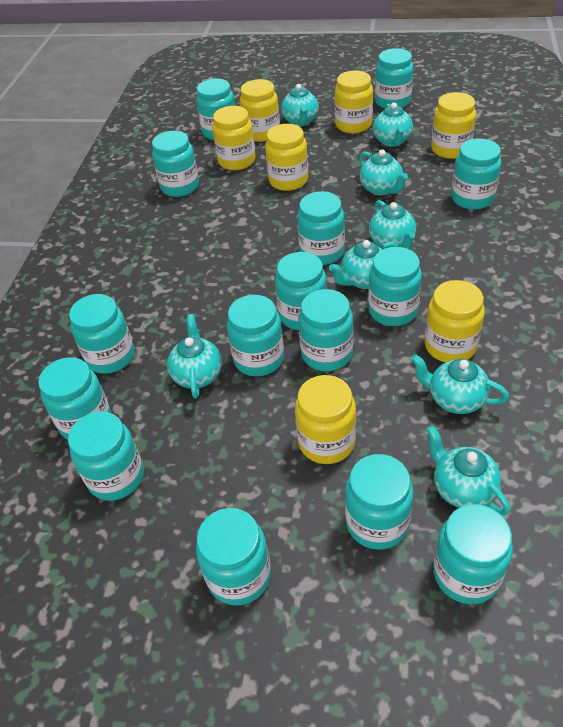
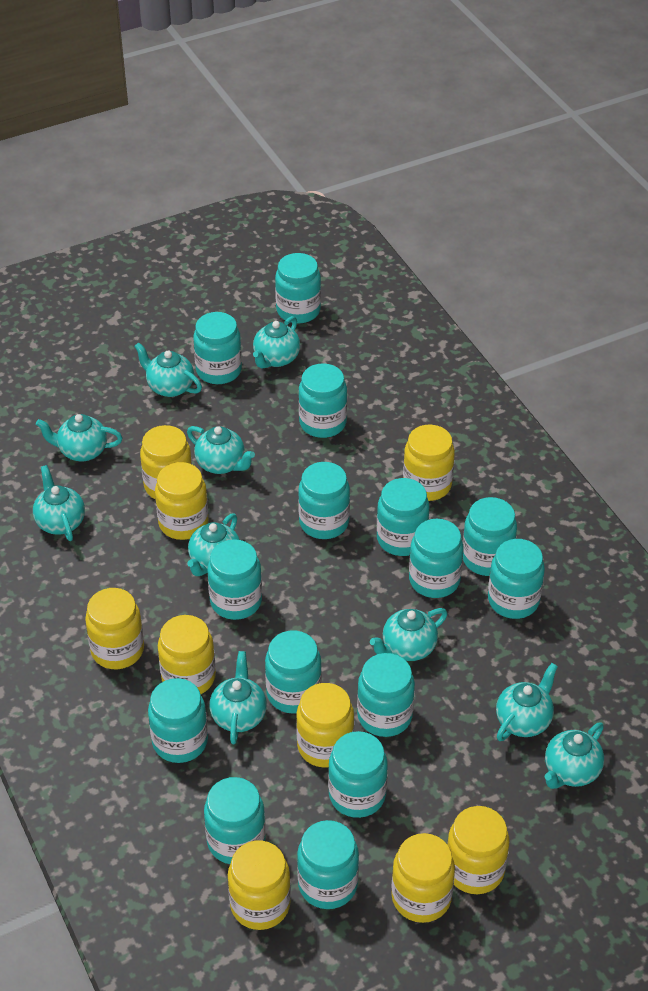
turquoise teapot: [167,314,222,399] [281,84,319,126] [329,240,398,289] [359,149,408,196] [369,200,416,250] [373,103,413,147] [411,354,509,414] [426,426,511,516] = 8 -> [33,465,85,541] [36,414,123,461] [134,342,202,397] [187,426,255,474] [187,514,240,576] [209,651,267,744] [253,316,300,369] [370,608,447,661] [496,663,558,741] [545,722,604,789] = 10
yellow jar: [212,106,256,170] [240,79,280,142] [265,124,308,191] [295,375,356,464] [335,71,373,133] [425,280,485,362] [431,92,476,159] = 7 -> [85,588,144,669] [140,425,192,500] [155,462,209,540] [158,615,216,694] [228,841,291,930] [296,683,354,768] [391,833,455,923] [403,425,455,501] [447,806,509,894] = 9

